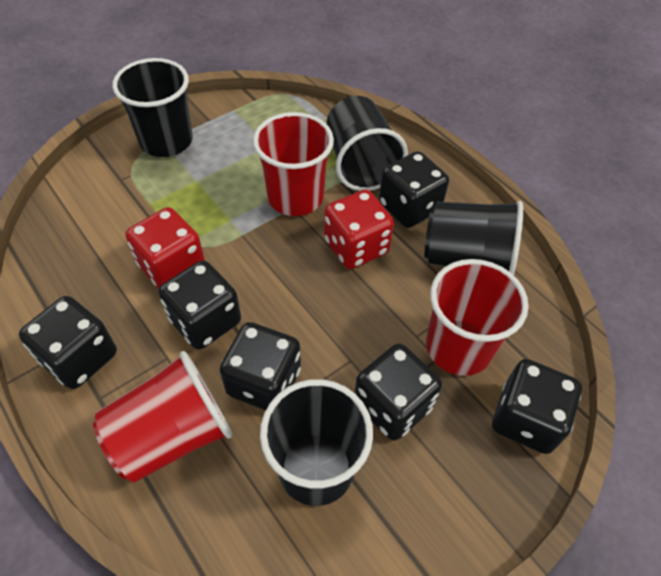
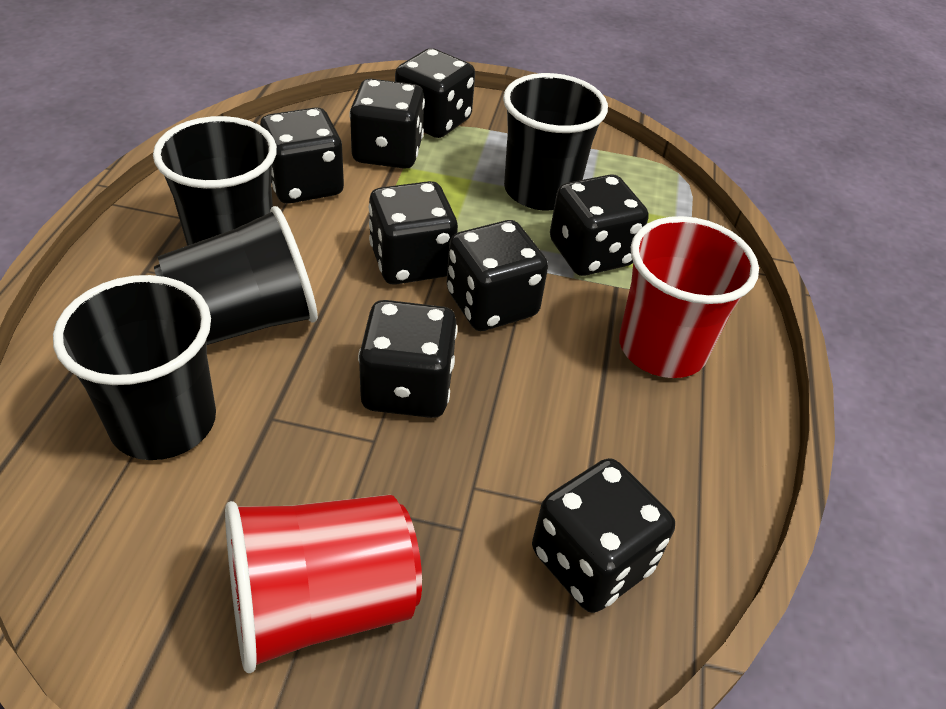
black dice: [19,296,117,389] [158,260,241,350] [220,322,301,410] [355,343,442,441] [379,151,449,228] [492,359,582,454] = 6 -> [260,107,344,204] [349,79,425,169] [358,300,457,418] [369,181,458,285] [395,48,475,138] [447,220,548,331] [532,458,675,613] [550,174,649,276] = 8
red cup: [93,351,232,483] [253,112,334,216] [426,259,529,376] = 3 -> [225,495,422,673] [619,216,759,378] = 2
red dice: [126,207,205,288] [324,190,394,269] = 2 -> none = 0

